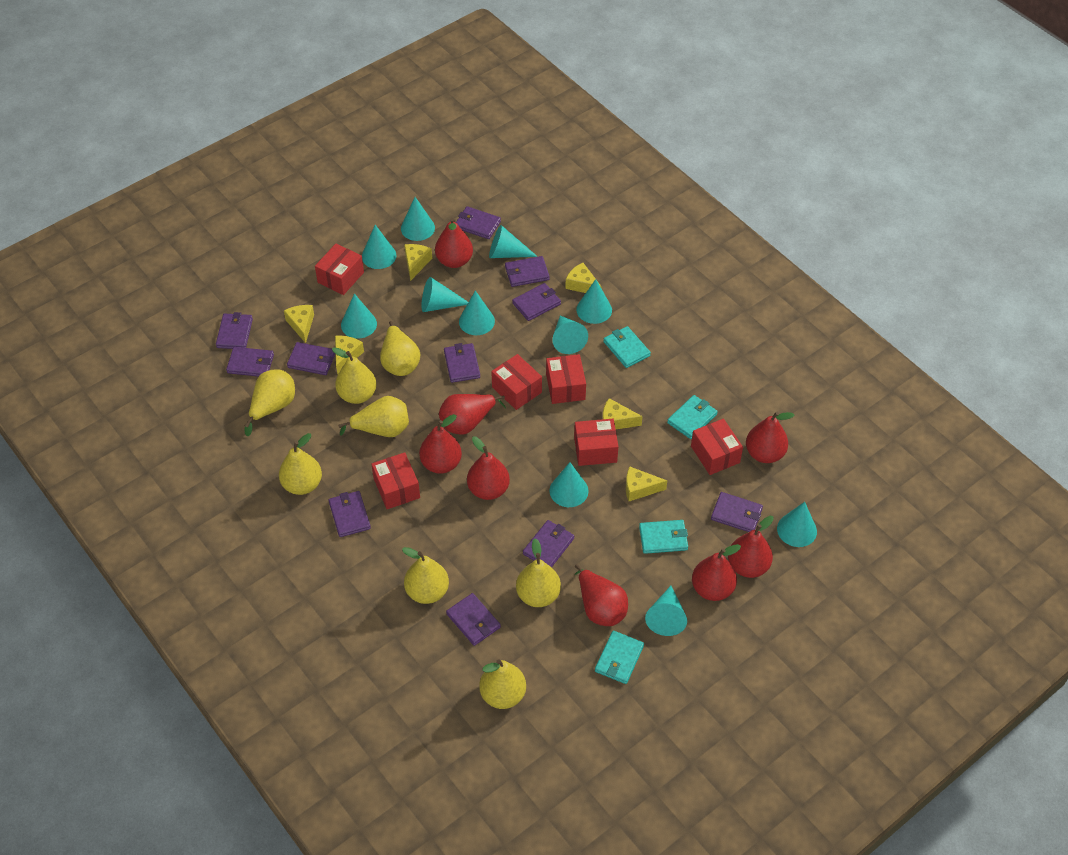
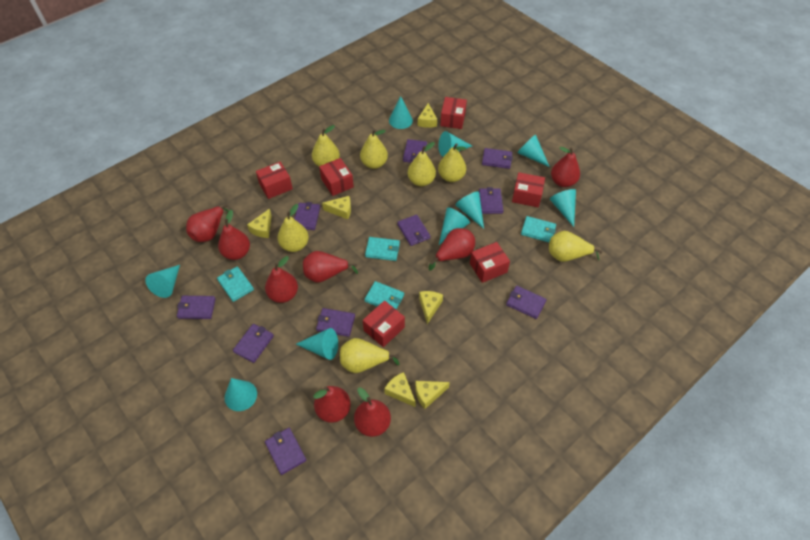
purple wallet: [216,312,253,349] [226,347,274,377] [287,342,335,375] [329,491,371,537] [444,343,480,383] [446,593,501,646] [456,206,501,239] [505,256,550,287] [512,283,561,321] [523,520,574,568] [711,492,763,532] = 11 -> [177,296,216,319] [233,324,274,363] [265,428,306,475] [294,202,320,230] [316,308,355,337] [397,215,430,246] [403,139,427,163] [479,187,503,214] [482,148,513,169] [506,286,546,319] = 10
turquoise cone: [341,294,377,339] [362,225,397,269] [401,197,435,241] [421,277,468,312] [459,290,495,335] [489,225,538,258] [549,462,589,507] [552,316,588,354] [576,279,612,324] [645,586,687,636] [777,502,817,547] = 11 -> [145,265,180,298] [225,378,257,411] [296,328,338,360] [389,96,413,129] [439,131,472,157] [439,207,470,245] [455,191,484,229] [517,134,550,167] [550,189,576,227] = 9
yellow pear: [244,369,295,436] [279,433,322,495] [332,347,377,404] [338,396,409,437] [380,321,420,376] [402,547,449,604] [479,659,526,709] [516,538,561,607] = 8 -> [278,204,309,252] [312,125,340,166] [340,338,399,373] [360,129,388,169] [408,142,436,186] [438,143,466,182] [549,231,602,262] = 7

